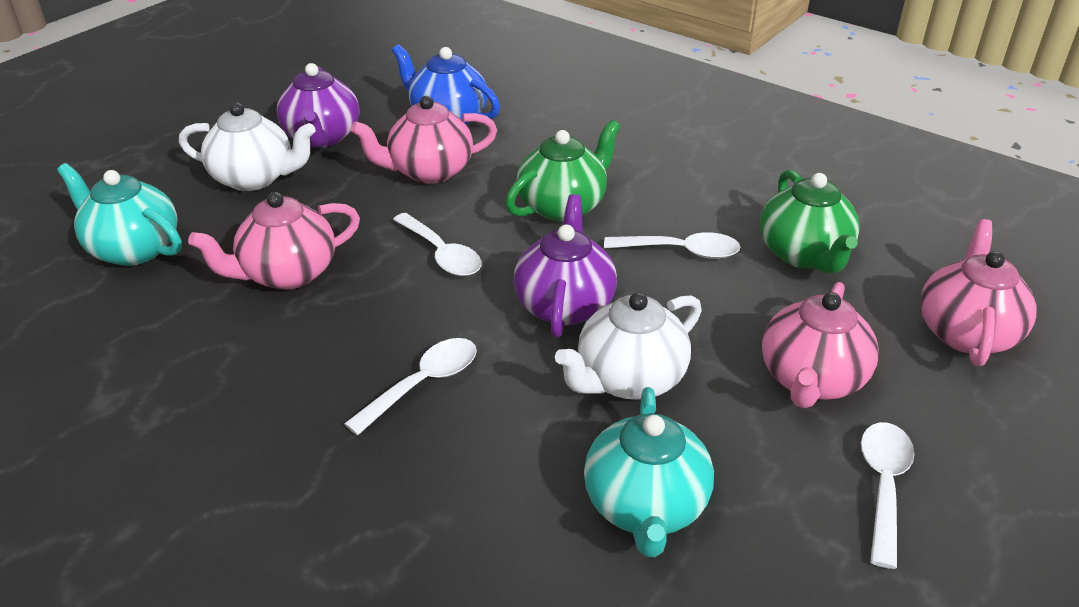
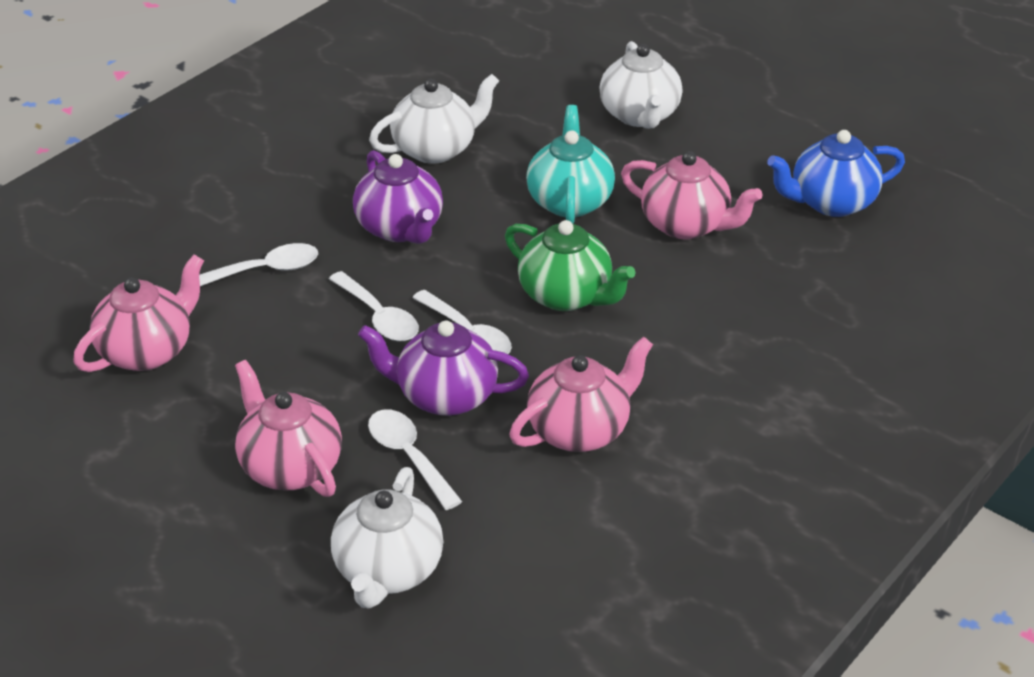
green teapot: [505,120,620,222] [760,169,860,273] = 2 -> [505,220,635,311] = 1
turquoise teapot: [57,163,182,266] [584,387,714,557] = 2 -> [526,105,615,224] = 1
white teapot: [179,102,316,191] [555,292,702,400] = 2 -> [331,467,443,609] [369,74,499,164] [600,41,682,129] = 3

